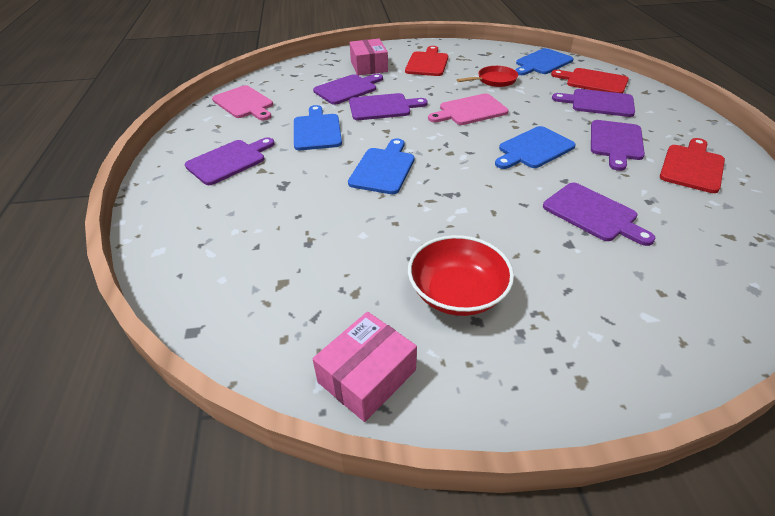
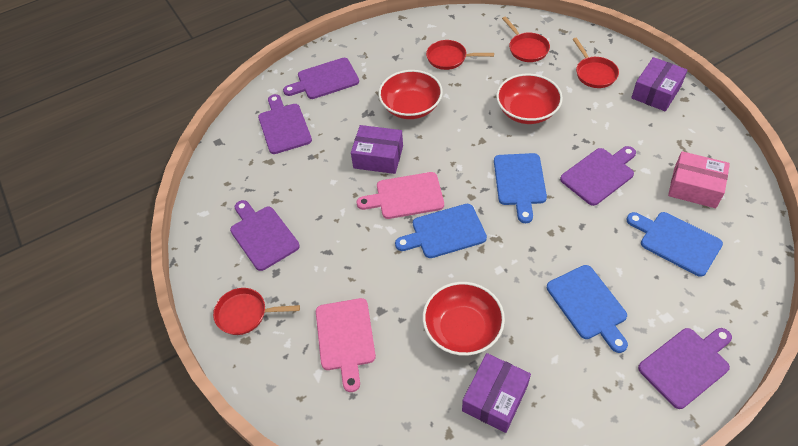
pink box: [313,312,417,422] [349,39,388,75] = 2 -> [668,151,730,208] = 1
purple box: none = 0 -> [351,125,403,174] [462,353,531,433] [631,57,688,111] = 3
purple cutting board: [185,137,275,185] [313,74,383,105] [349,93,428,120] [543,183,656,246] [552,89,635,117] [591,120,645,171] = 6 -> [230,200,300,271] [258,94,312,154] [283,58,359,99] [560,146,636,206] [638,328,732,409] = 5
red bowl: [408,235,514,316] = 1 -> [378,70,443,119] [422,282,505,356] [496,74,563,124] = 3
red cutting board: [405,46,448,76] [551,68,629,93] [660,138,725,193] = 3 -> none = 0
red pan: [457,66,518,87] = 1 -> [213,288,300,335] [426,40,494,70] [502,16,550,62] [573,38,619,88] = 4

